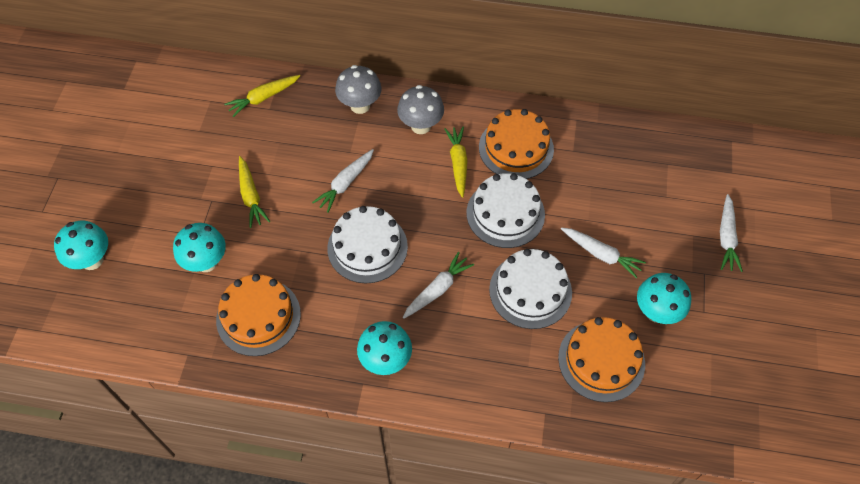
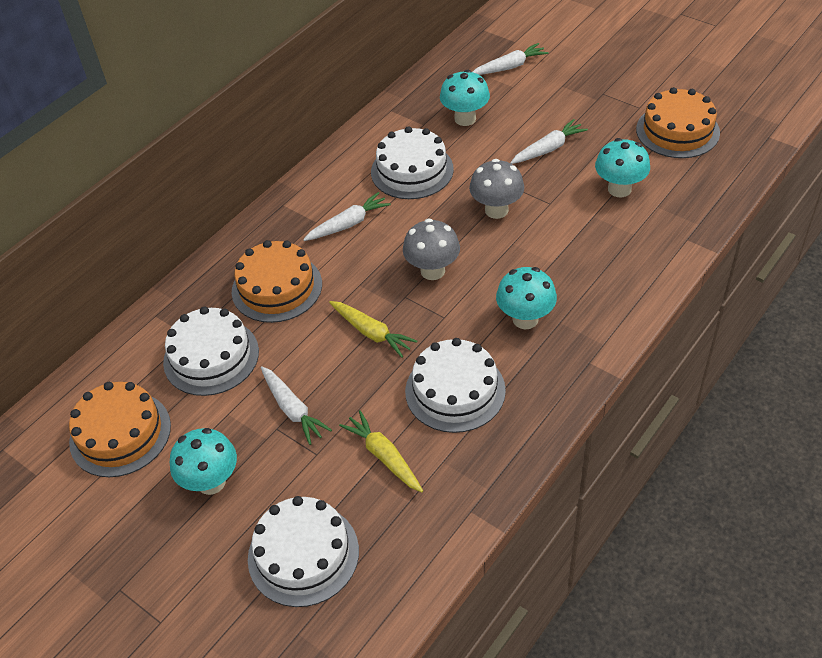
white cake: [327,206,408,283] [467,173,545,248] [489,249,572,329] = 3 -> [163,306,259,396] [248,496,359,607] [371,126,454,199] [405,338,506,433] = 4
yellow carrot: [224,75,300,117] [239,156,270,228] [444,127,468,198] = 3 -> [329,301,418,358] [339,410,423,492] = 2

